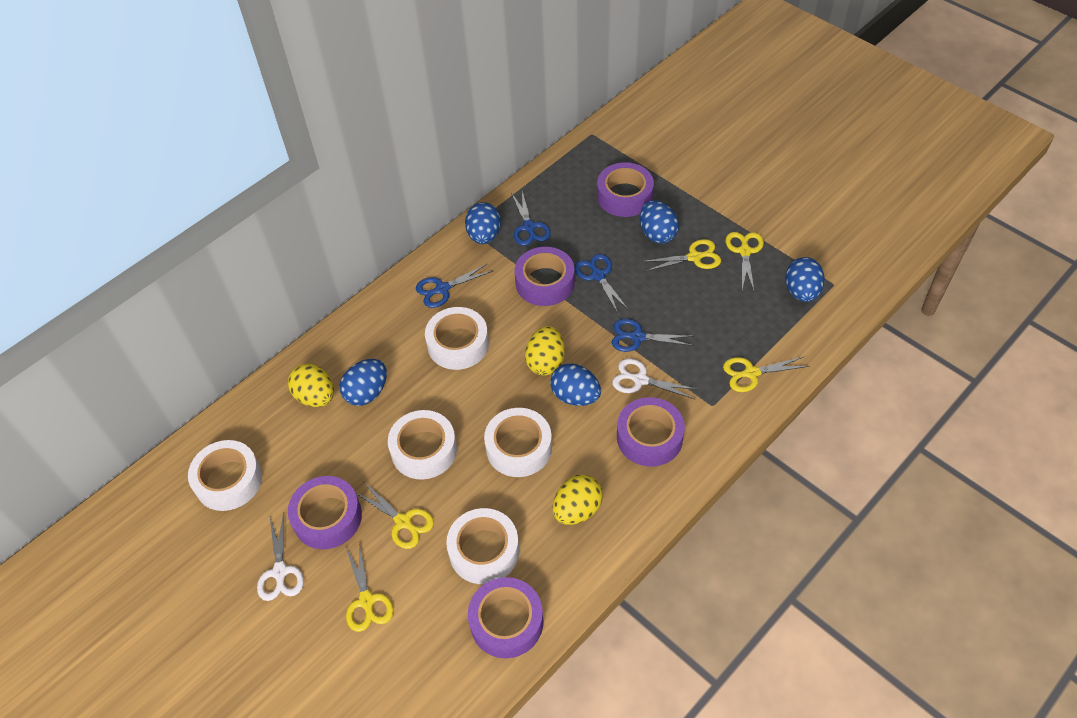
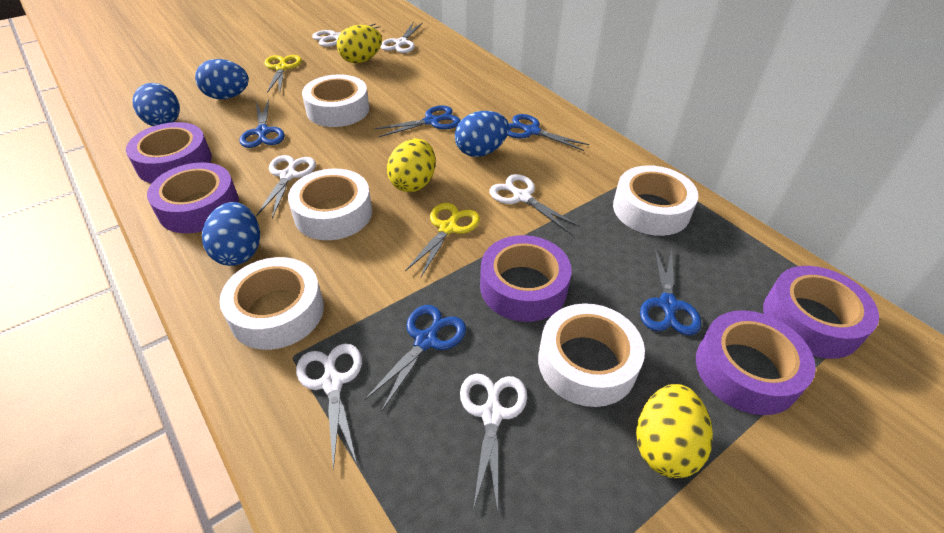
blue egg: [340,359,387,406] [465,202,501,244] [550,363,601,406] [640,200,679,244] [785,257,825,302] = 5 -> [132,83,180,126] [195,59,249,100] [202,202,260,266] [455,111,509,157] = 4
blue scissors: [416,263,493,308] [511,191,551,246] [574,254,629,313] [612,319,694,352] = 4 -> [240,99,285,148] [364,305,466,411] [374,105,461,137] [508,114,589,151] [640,247,701,335] = 5
white scissors: [257,512,304,601] [612,358,699,399] = 2 -> [256,155,316,218] [296,344,362,471] [312,24,380,47] [381,23,423,53] [460,373,527,512] [490,174,580,233] = 6
yellow scissors: [346,542,394,632] [355,482,434,549] [642,239,721,271] [723,356,809,392] [725,232,764,291] = 5 -> [265,55,302,93] [405,203,480,277] = 2

